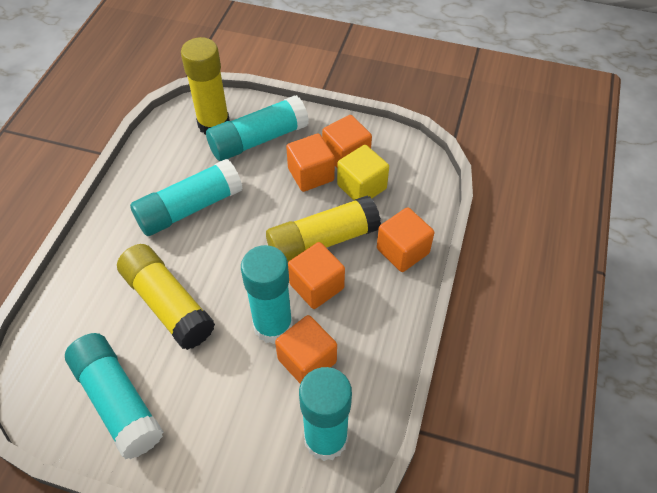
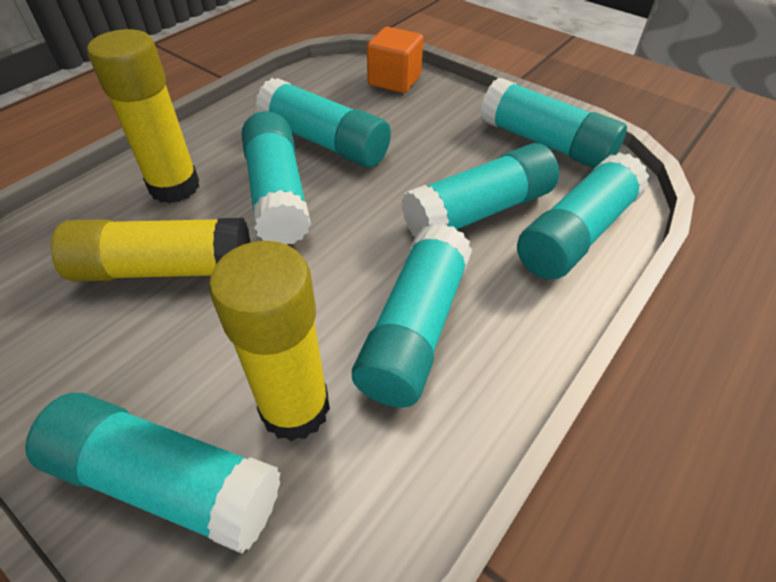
orange cube: [275,315,337,384] [286,133,335,192] [288,242,345,309] [322,115,372,168] [377,207,434,272] = 5 -> [367,27,423,93] = 1
turquoise glue stick: [65,333,163,459] [130,159,243,236] [206,95,309,161] [241,245,293,344] [299,367,352,461] = 5 -> [25,393,281,554] [242,111,311,245] [255,78,391,168] [352,223,472,408] [402,143,559,237] [480,77,627,168] [517,152,649,280] = 7
yellow cube: [337,145,389,201] = 1 -> none = 0

